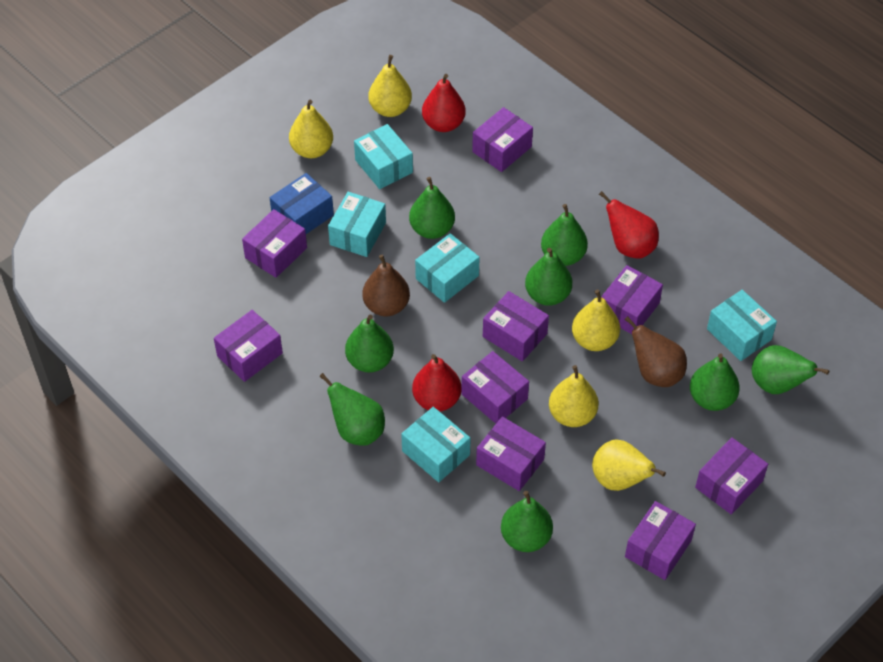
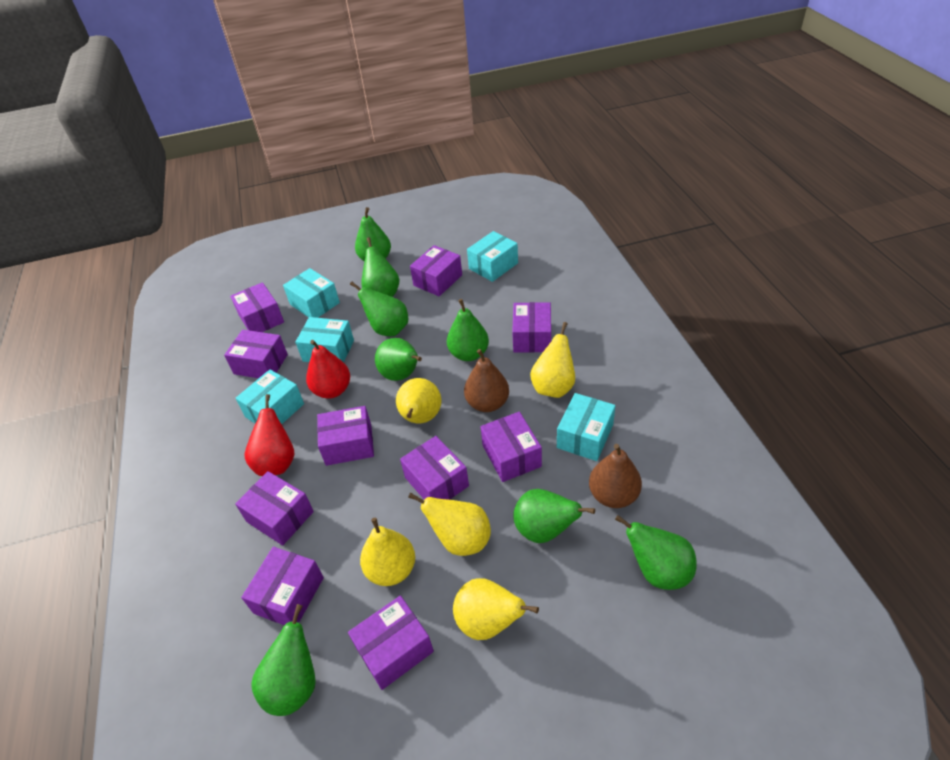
blue box: [269,173,334,234] = 1 -> none = 0
purple box: [214,310,283,382] [242,209,307,278] [461,351,529,424] [472,107,533,172] [476,417,546,491] [483,291,549,362] [601,265,663,334] [625,501,696,580] [695,437,768,515] = 9 -> [224,330,288,378] [230,282,284,332] [235,471,314,546] [241,547,324,625] [317,406,374,466] [348,596,434,690] [400,436,469,500] [410,245,462,296] [481,412,542,482] [512,302,551,353] = 10
red pear: [412,354,461,411] [422,74,466,132] [599,191,659,258] = 3 -> [245,394,294,476] [306,340,350,398] = 2

